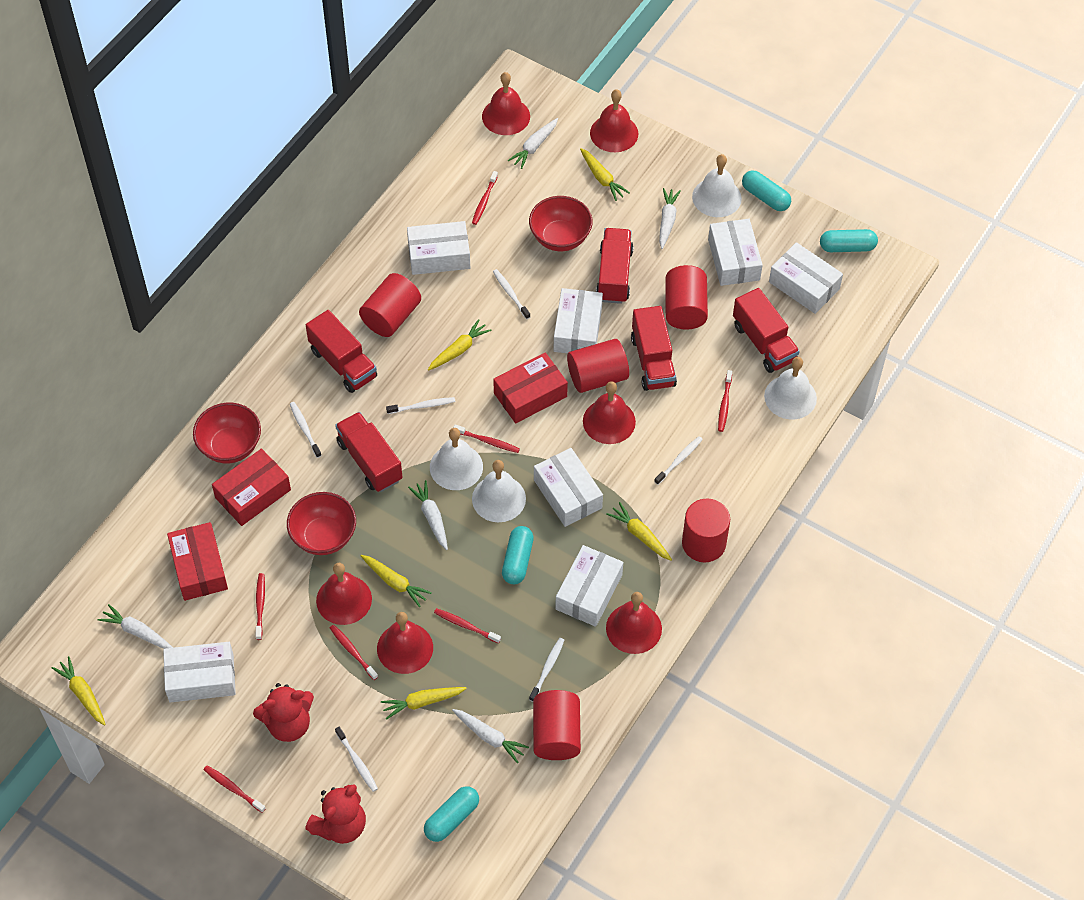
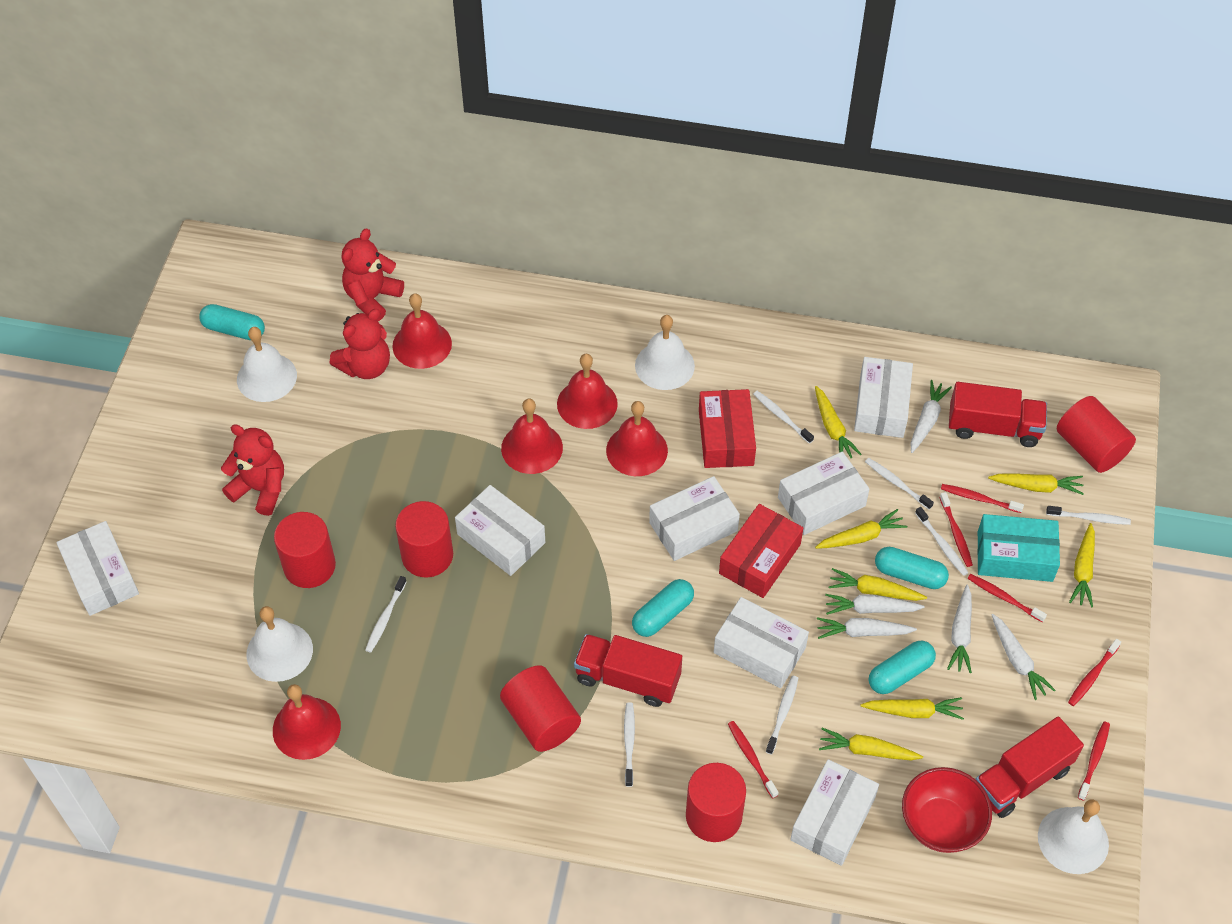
red bell: [316,563,372,625] [377,612,433,674] [482,72,530,135] [583,381,636,444] [590,89,638,152] [606,592,662,654] = 6 -> [273,684,341,760] [392,293,452,369] [501,399,563,474] [557,353,618,429] [606,401,668,476] = 5
red bowl: [193,403,261,463] [287,492,356,555] [529,196,593,251] = 3 -> [902,767,992,853] = 1
red box: [167,522,228,601] [212,448,291,526] [493,352,568,423] = 3 -> [699,389,756,468] [719,504,803,598] = 2
red teddy bear: [253,683,314,742] [305,784,366,844] = 2 -> [221,424,284,516] [330,309,390,379] [342,228,404,321] = 3
red toothbrush: [204,765,266,813] [255,573,265,640] [330,625,378,680] [434,608,501,644] [453,424,520,453] [472,171,498,225] [718,370,732,432] = 7 -> [728,721,779,798] [939,492,973,567] [941,484,1024,513] [967,574,1047,622] [1068,639,1121,706] [1078,721,1110,801] = 6
red truck: [306,310,377,393] [335,412,403,492] [596,228,634,304] [631,306,677,391] [733,288,800,373] = 5 -> [574,634,682,707] [949,382,1047,447] [976,716,1084,818] = 3
turquoise box: none = 0 -> [977,514,1060,582] = 1
white toothbrush: [290,402,322,458] [335,727,378,792] [386,397,455,414] [493,269,530,319] [529,638,564,702] [654,436,703,485] = 6 -> [365,576,407,653] [624,702,635,787] [754,391,814,444] [766,676,798,755] [865,458,934,510] [915,507,968,576] [1046,506,1131,525] = 7
yellow carrot: [52,656,106,726] [361,555,432,607] [381,687,467,720] [428,319,491,371] [580,148,630,201] [606,502,672,561] = 6 -> [815,386,862,458] [815,509,908,549] [819,728,923,760] [829,568,927,601] [861,697,964,720] [988,473,1084,495] [1069,523,1095,608] = 7

